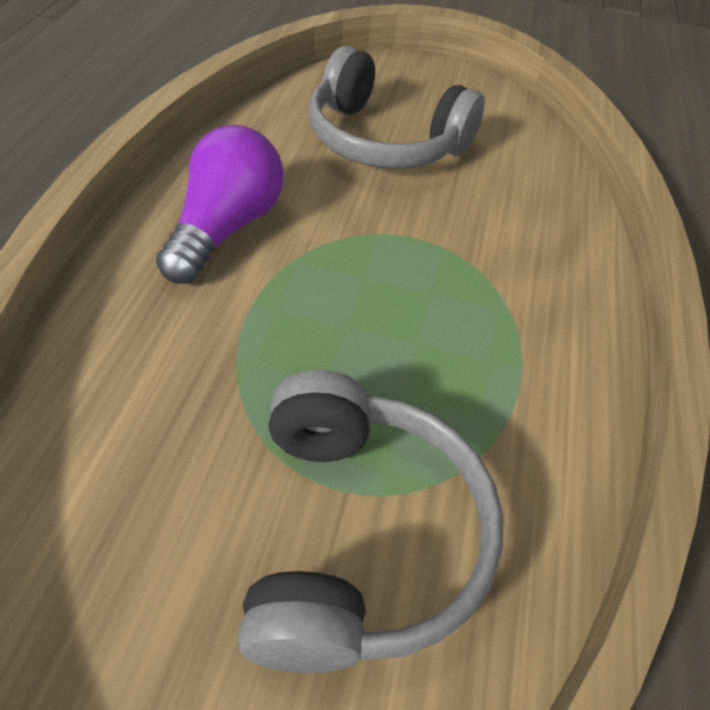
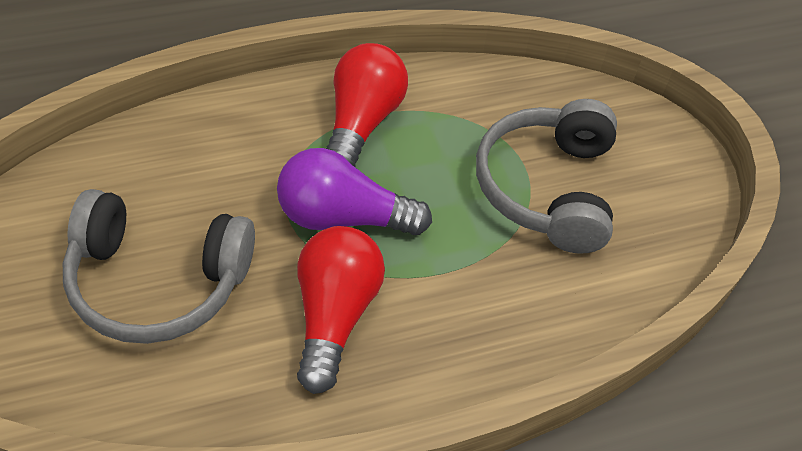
red light bulb: none = 0 -> [297,226,385,394] [326,43,408,167] = 2

